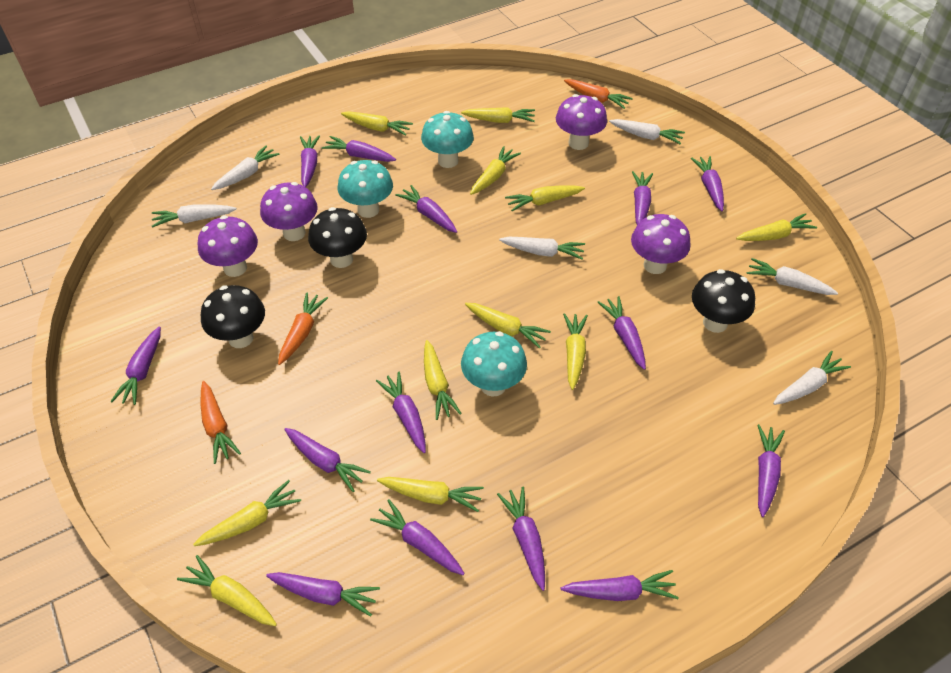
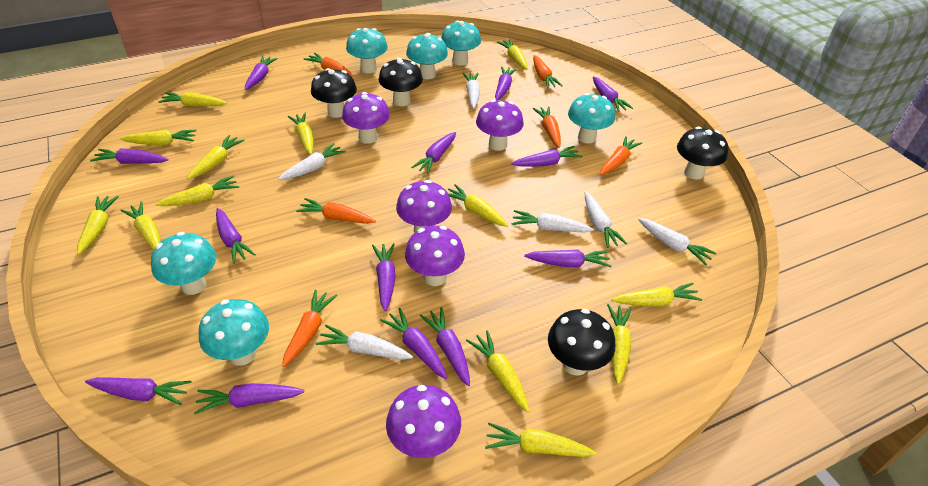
black mushroom: [201,285,265,348] [308,207,367,268] [692,269,755,333] = 3 -> [311,68,357,118] [379,58,423,106] [548,309,615,375] [677,127,728,180] = 4
orange carrot: [200,381,241,464] [278,292,328,365] [564,79,633,109] = 3 -> [282,290,337,367] [296,198,376,224] [303,53,354,77] [533,55,563,88] [533,107,561,148] [600,136,642,175] = 6
purple carrot: [111,326,161,405] [266,572,380,617] [284,428,371,492] [300,135,320,187] [322,136,396,162] [370,499,464,575] [376,372,426,453] [395,185,457,233] [497,486,545,591] [561,570,679,601] [597,296,646,370] [632,171,653,225] [691,156,724,211] [758,424,785,517] = 14 -> [85,377,192,405] [90,149,168,164] [194,383,304,414] [216,208,256,264] [244,56,278,90] [372,243,396,311] [380,308,447,379] [411,132,456,174] [420,307,470,386] [495,66,517,101] [512,146,582,167] [524,249,611,267] [593,76,633,112] = 13
purple mushroom: [198,216,258,277] [260,182,318,241] [556,94,607,150] [631,214,691,274] = 4 -> [342,92,390,144] [386,385,461,458] [396,180,452,233] [405,226,465,286] [476,100,524,151] = 5
turquoise mushroom: [338,160,393,218] [421,111,474,168] [461,331,527,397] = 3 -> [151,232,216,295] [199,299,269,366] [346,28,388,73] [406,33,448,79] [441,20,481,66] [568,93,615,144] = 6
yellow carrot: [177,555,277,626] [193,480,301,546] [341,111,413,136] [377,477,484,512] [424,340,462,420] [461,107,535,123] [465,303,551,348] [470,146,521,195] [505,185,585,211] [563,313,588,390] [736,213,817,241] = 11 -> [77,196,119,255] [120,130,196,145] [120,201,161,250] [155,175,239,206] [158,92,227,106] [187,135,244,179] [288,113,314,155] [448,184,508,227] [466,330,529,412] [485,423,597,457] [497,39,528,70] [607,304,632,384] [612,283,702,307] = 13

